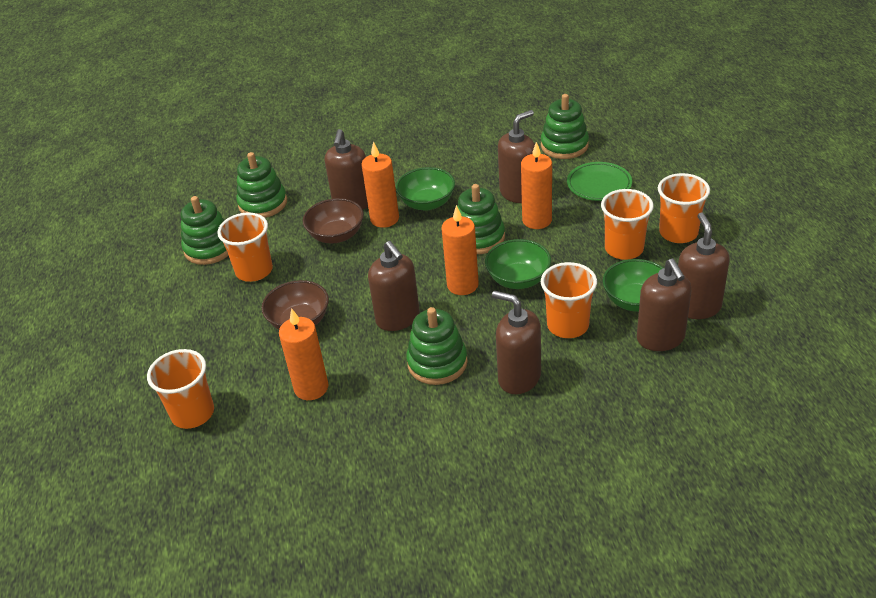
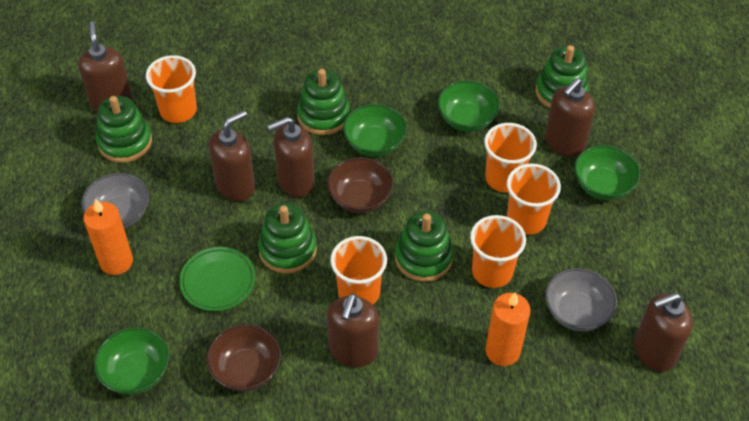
green bowl: [396,167,455,211] [485,239,551,289] [603,259,663,312] = 3 -> [94,327,169,395] [343,104,407,157] [438,80,500,132] [574,145,640,200] = 4
grey bowl: none = 0 -> [81,173,149,228] [545,268,617,331] = 2
orange candle: [279,308,329,400] [361,142,399,228] [441,205,479,295] [521,142,552,229] = 4 -> [84,199,133,275] [485,293,530,366] = 2

